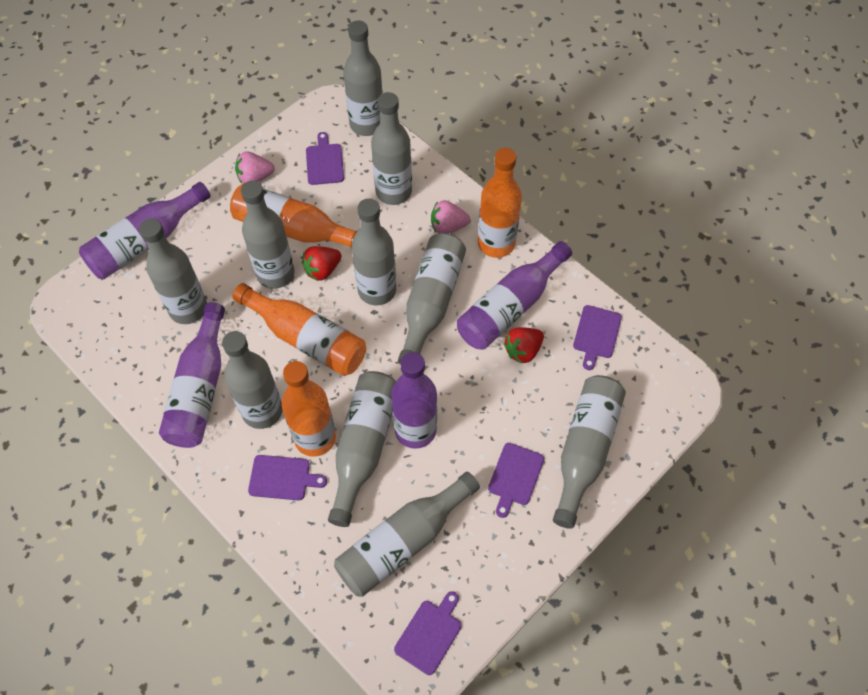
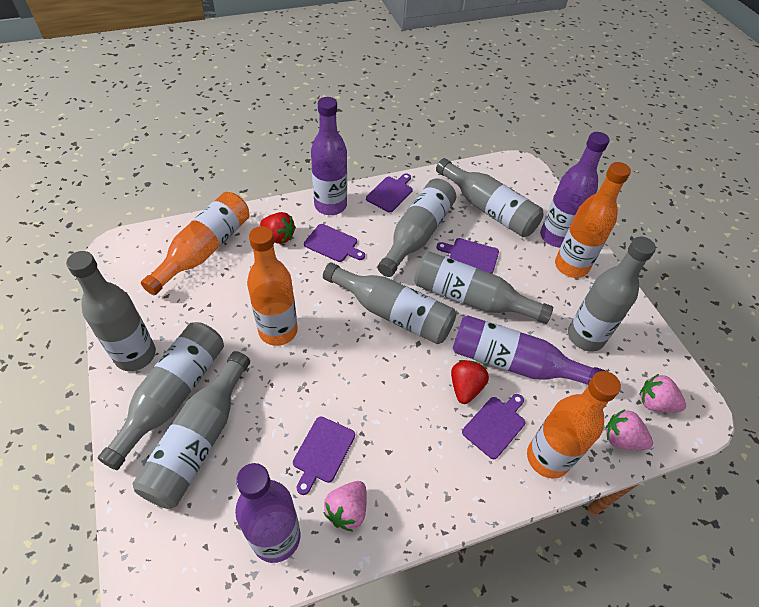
grey bottle: [139,218,207,324] [222,331,282,429] [241,181,294,289] [328,371,396,527] [334,472,480,597] [343,20,383,136] [352,198,396,305] [371,92,412,205] [398,233,466,364] [553,375,626,529] = 10 -> [66,251,156,371] [98,322,224,470] [133,351,250,509] [323,263,456,344] [377,179,456,277] [414,251,553,324] [436,158,544,237] [568,237,656,352] = 8
pink strawberry: [235,151,275,184] [431,200,470,234] = 2 -> [323,481,367,531] [605,409,653,450] [639,374,686,412] = 3

